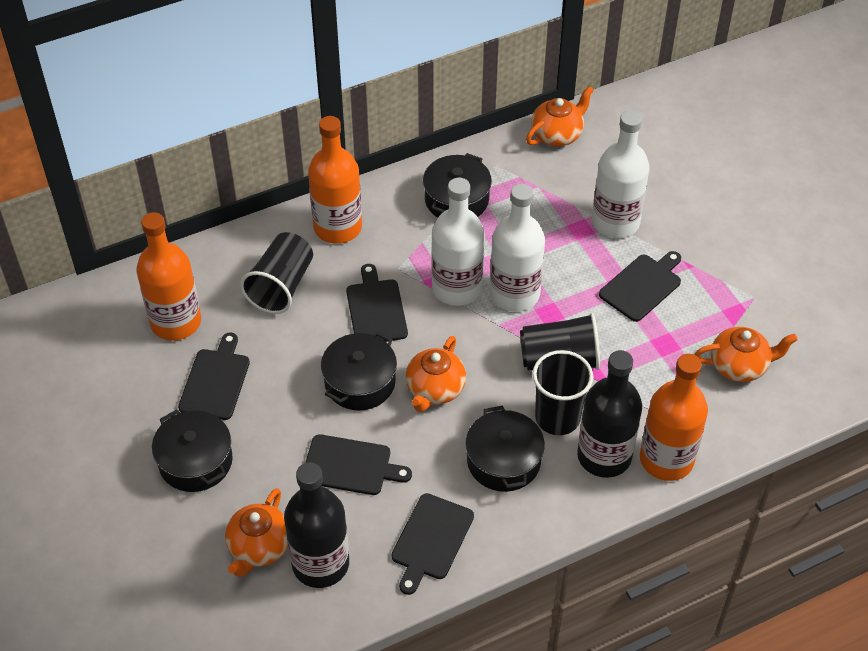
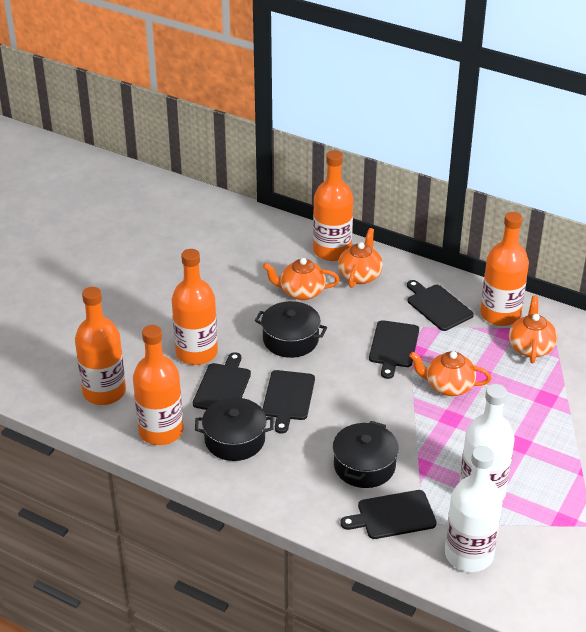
black bottle: [284,462,349,588] [577,350,642,478] = 2 -> none = 0
black cup: [240,232,313,314] [520,313,600,371] [532,350,593,435] = 3 -> none = 0
black pot: [152,410,233,492] [321,332,397,411] [423,153,492,218] [465,405,545,492] = 4 -> [195,398,274,461] [255,301,327,358] [333,421,399,488] = 3
orange bottle: [137,212,201,341] [308,116,362,244] [640,354,708,481] = 3 -> [75,287,126,405] [133,325,183,445] [172,249,218,365] [313,150,353,261] [480,212,529,326] = 5
white bottle: [431,178,484,306] [490,184,545,312] [592,111,650,238] = 3 -> [445,446,503,572] [460,384,515,501] = 2

